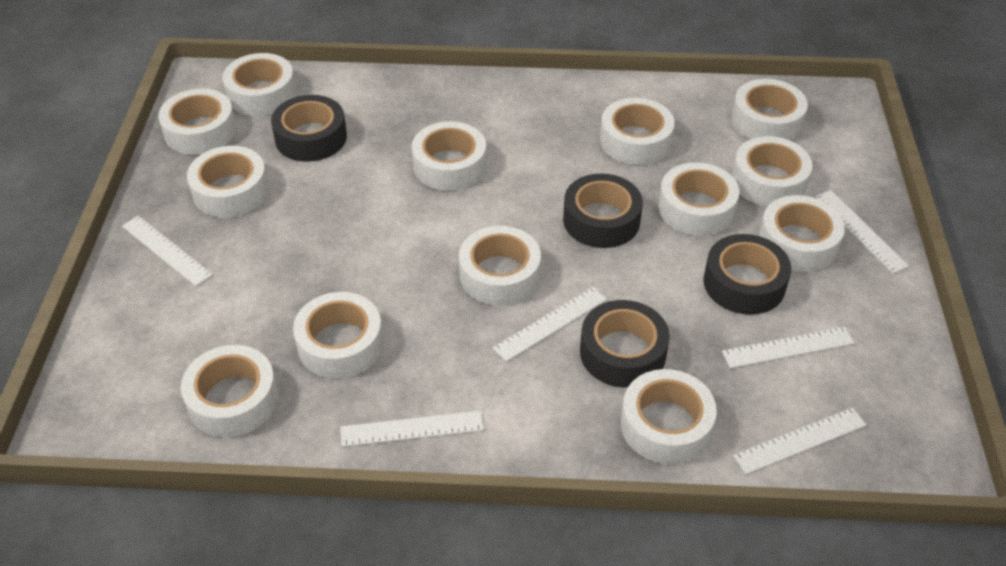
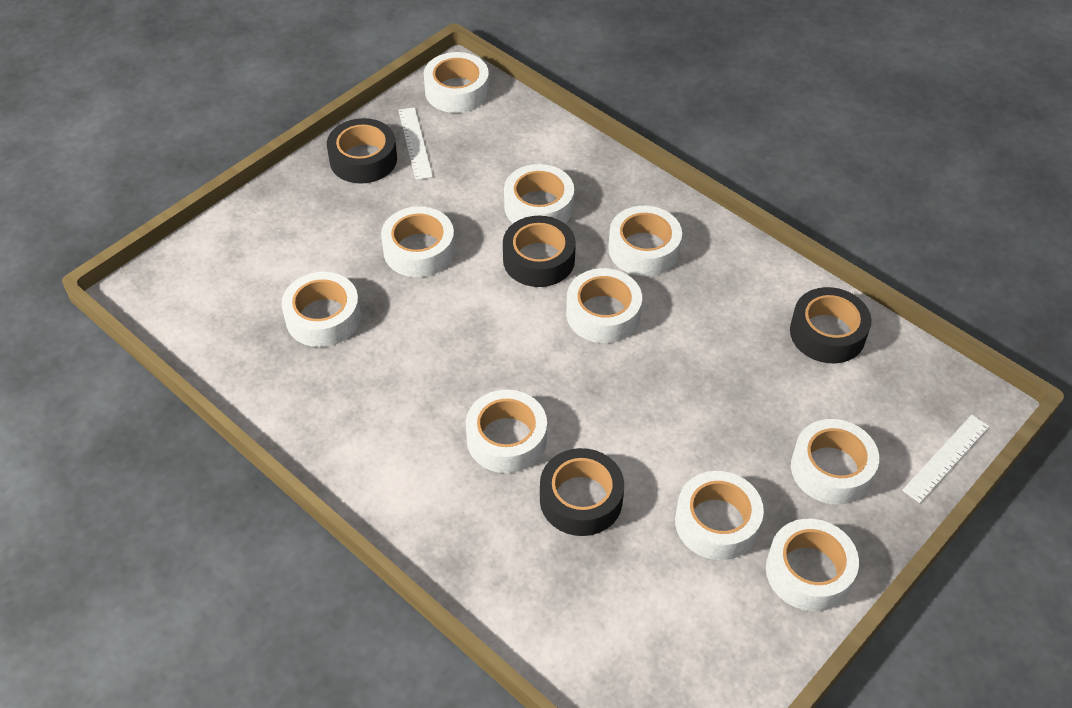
white ruler: [122,216,213,286] [341,411,484,447] [493,287,607,362] [722,327,854,368] [733,408,866,474] [815,190,909,274] = 6 -> [398,107,433,180] [902,415,989,503] = 2
white tape: [158,89,236,155] [181,345,278,437] [187,146,269,217] [222,53,296,116] [293,292,383,378] [412,121,487,191] [459,226,541,305] [600,98,675,165] [621,369,717,464] [658,162,739,236] [731,79,808,140] [732,136,812,207] [759,195,845,272] = 13 -> [282,272,361,347] [381,206,455,277] [424,52,489,113] [466,390,547,473] [504,164,574,223] [566,268,642,343] [608,206,682,276] [675,471,764,560] [766,519,859,611] [791,419,879,504] = 10

